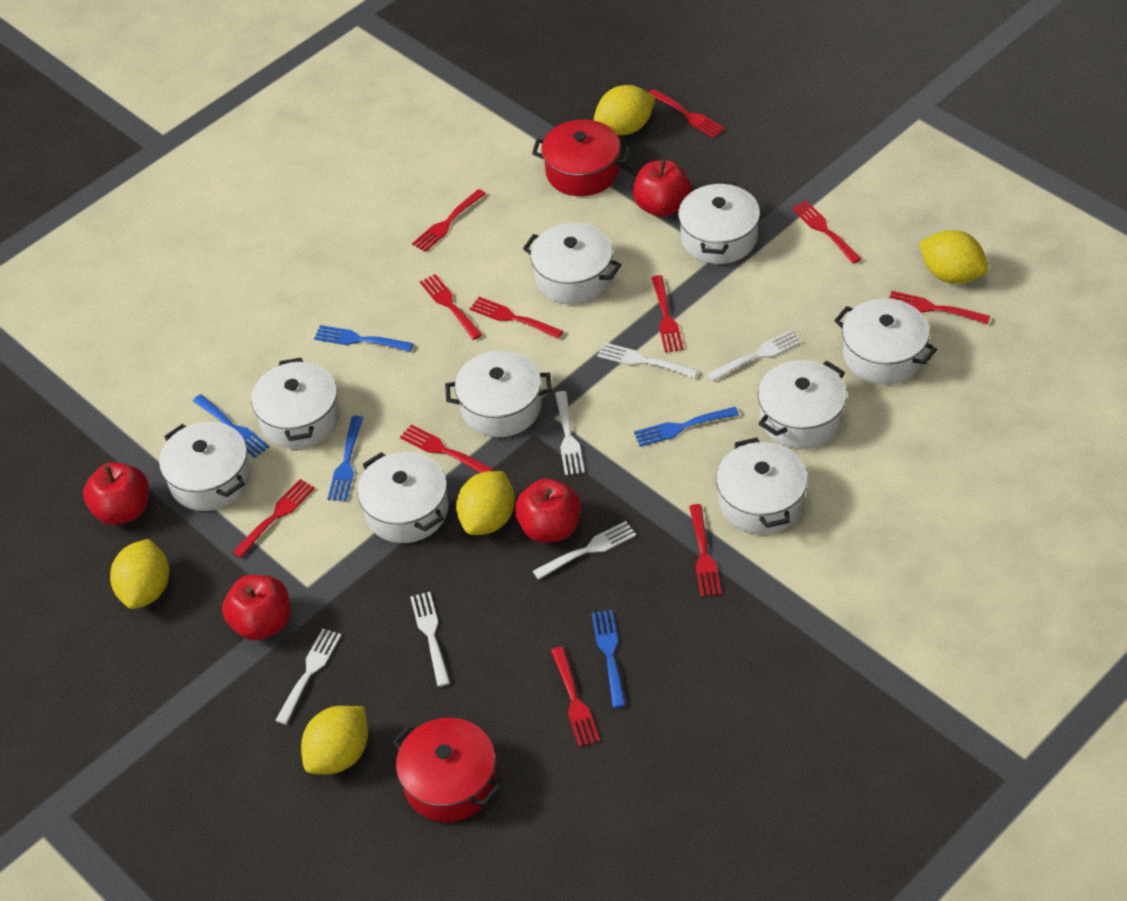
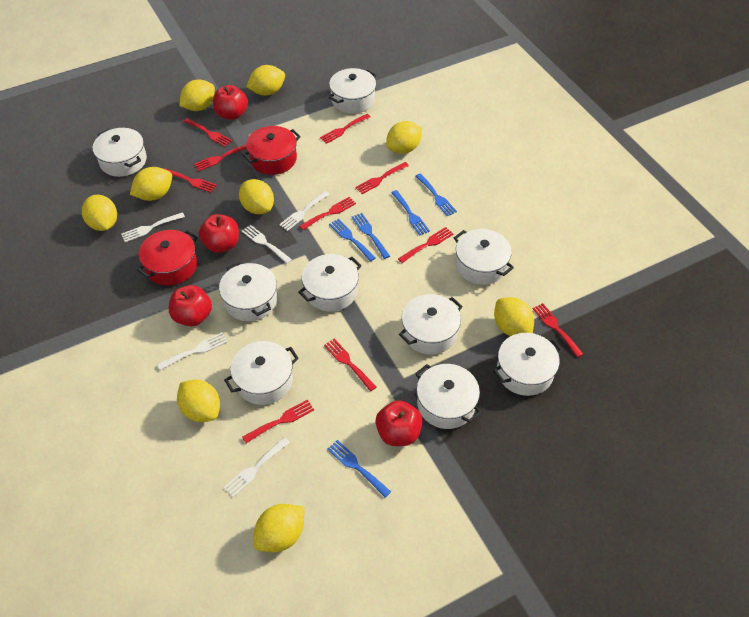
red fork: [233,479,315,558] [400,424,494,473] [412,189,486,252] [420,274,482,340] [470,297,563,339] [551,647,600,747] [649,89,725,138] [652,275,684,353] [689,504,721,597] [792,200,861,264] [889,291,990,324] = 11 -> [162,168,217,193] [184,118,232,147] [194,145,247,171] [242,400,314,443] [299,197,356,230] [320,114,371,144] [324,339,376,392] [355,162,409,194] [398,227,454,263] [532,303,583,357] = 10
white fork: [275,629,341,725] [410,592,450,687] [533,521,636,580] [555,391,585,476] [597,342,698,378] [707,330,802,382] = 6 -> [121,212,185,242] [157,333,228,370] [223,437,290,497] [242,225,292,264] [279,191,329,231] = 5
yellow lemon: [110,539,169,609] [301,706,368,774] [456,471,515,535] [594,85,656,135] [919,230,988,284] = 5 -> [82,195,117,231] [130,167,172,201] [177,380,220,422] [180,79,215,111] [239,179,274,214] [246,65,285,96] [253,504,305,552] [386,121,422,154] [494,297,534,336] = 9

